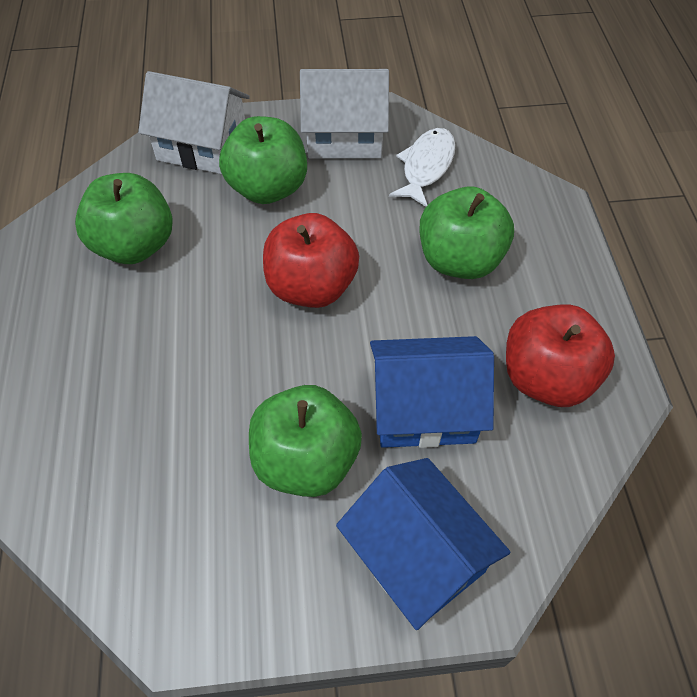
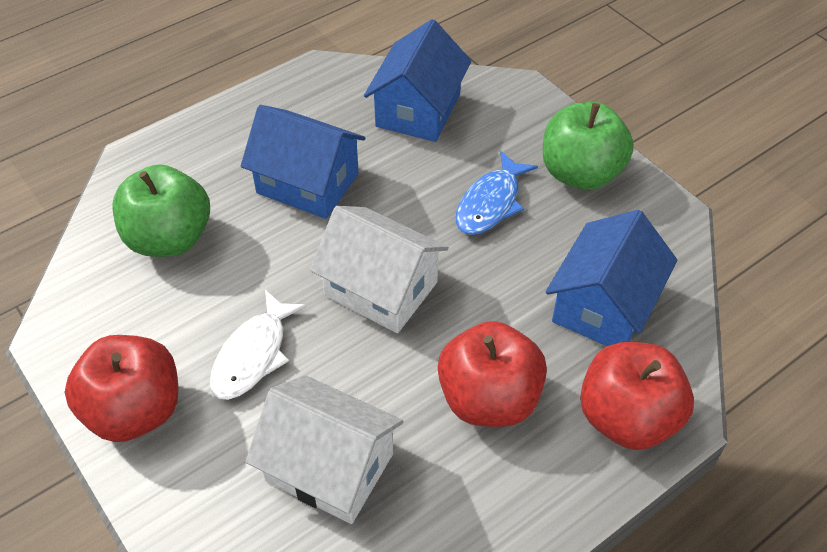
blue fish: none = 0 -> [456,151,538,235] = 1
blue house: [336,458,510,630] [370,336,494,448] = 2 -> [241,105,366,219] [364,19,472,142] [545,210,677,346] = 3
green apple: [75,173,173,264] [219,116,307,204] [249,385,362,497] [419,186,514,279] = 4 -> [113,164,210,257] [542,102,634,190] = 2
red apple: [263,213,359,308] [506,304,615,407] = 2 -> [65,335,179,442] [438,321,547,427] [580,342,694,450] = 3

